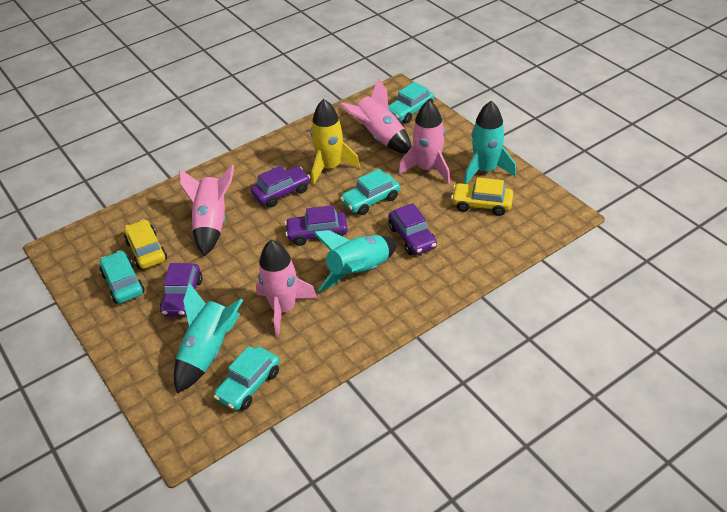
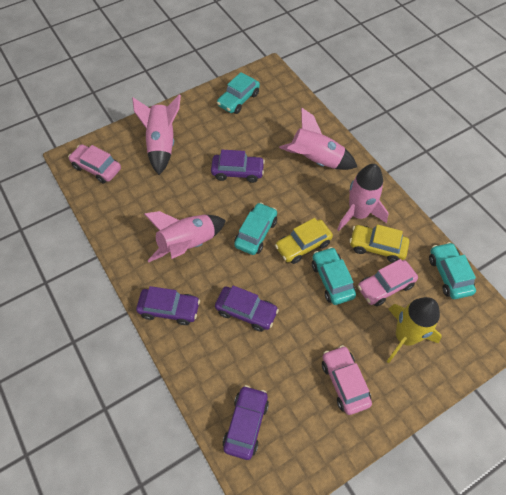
pink car: none = 0 -> [68,144,121,183] [322,345,372,415] [358,259,418,306] = 3
turquoise rocket: [174,283,243,393] [313,230,397,292] [464,101,516,184] = 3 -> none = 0

